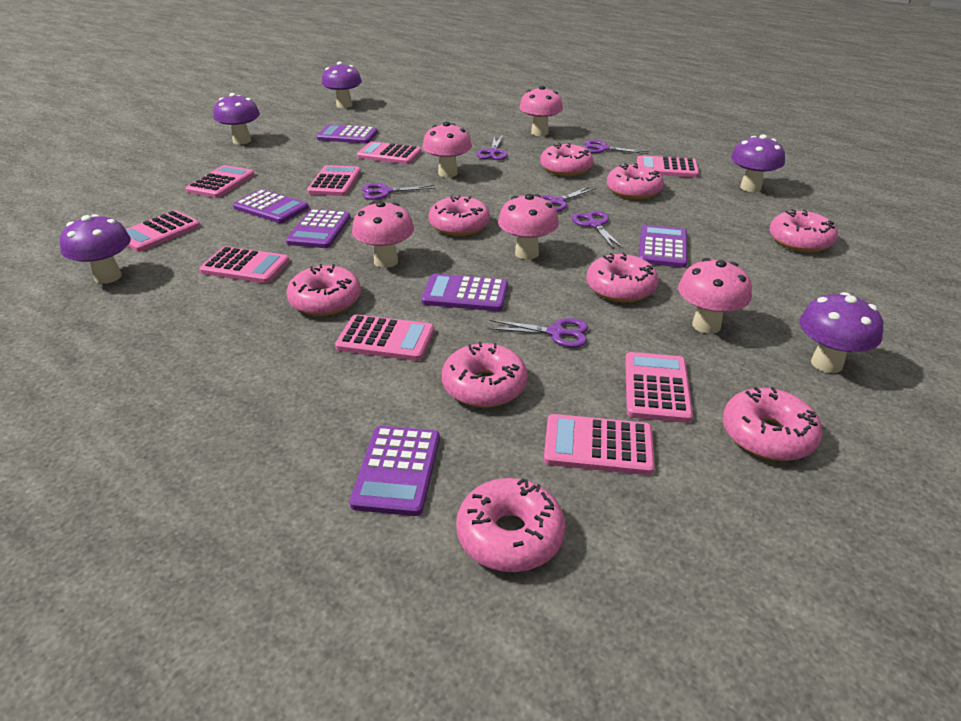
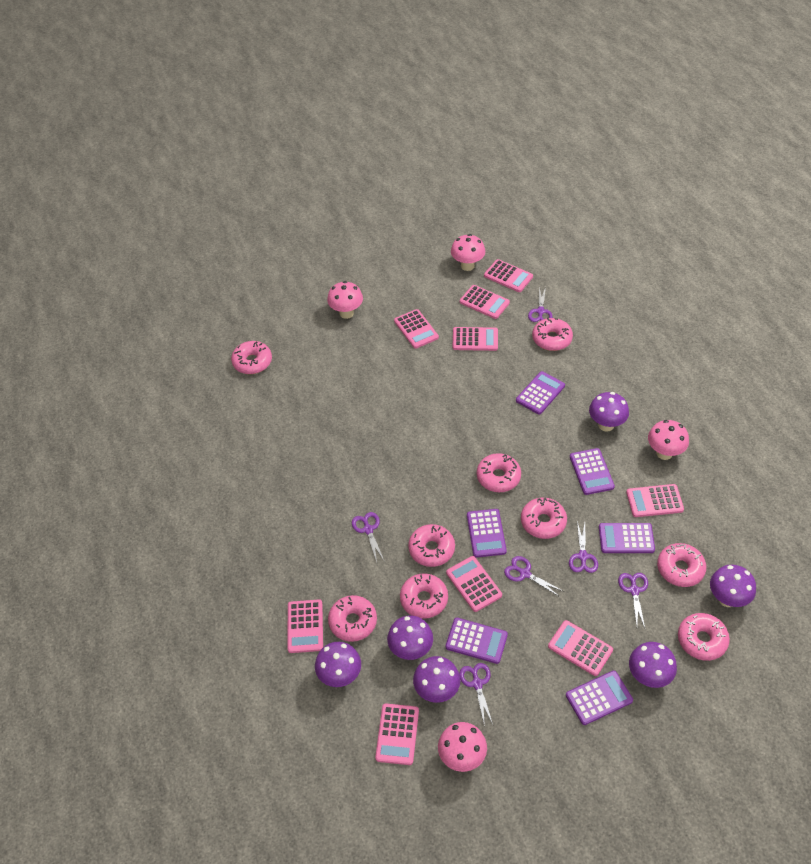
pink mushroom: [352,201,414,268] [423,122,472,178] [498,194,559,260] [519,86,563,136] [678,258,752,334] = 5 -> [327,281,363,319] [438,722,487,772] [451,234,485,271] [648,420,689,460] = 4
purple mushroom: [60,214,131,284] [213,93,260,144] [322,62,362,108] [731,134,785,192] [799,292,883,373] = 5 -> [315,642,361,687] [387,615,433,660] [413,656,460,703] [589,392,629,432] [629,642,677,688] [710,565,756,607] = 6

